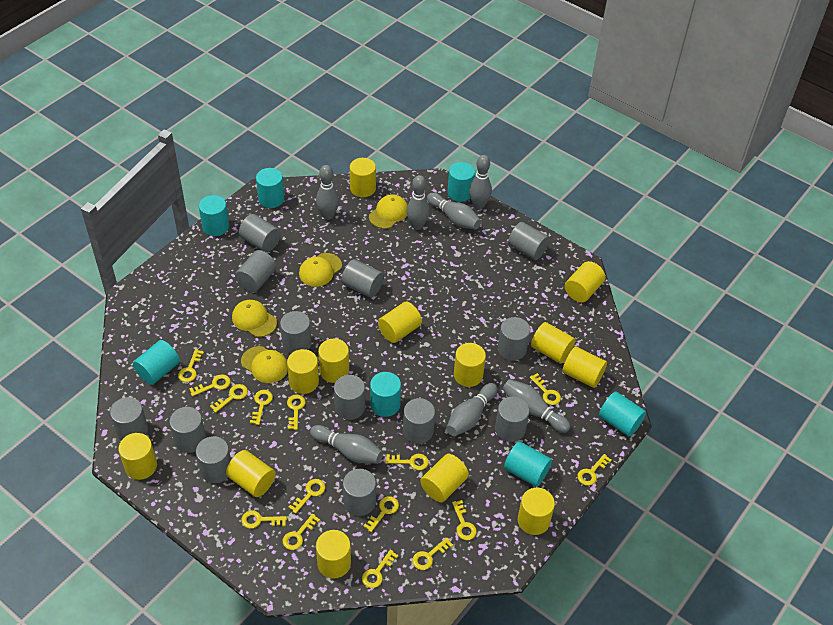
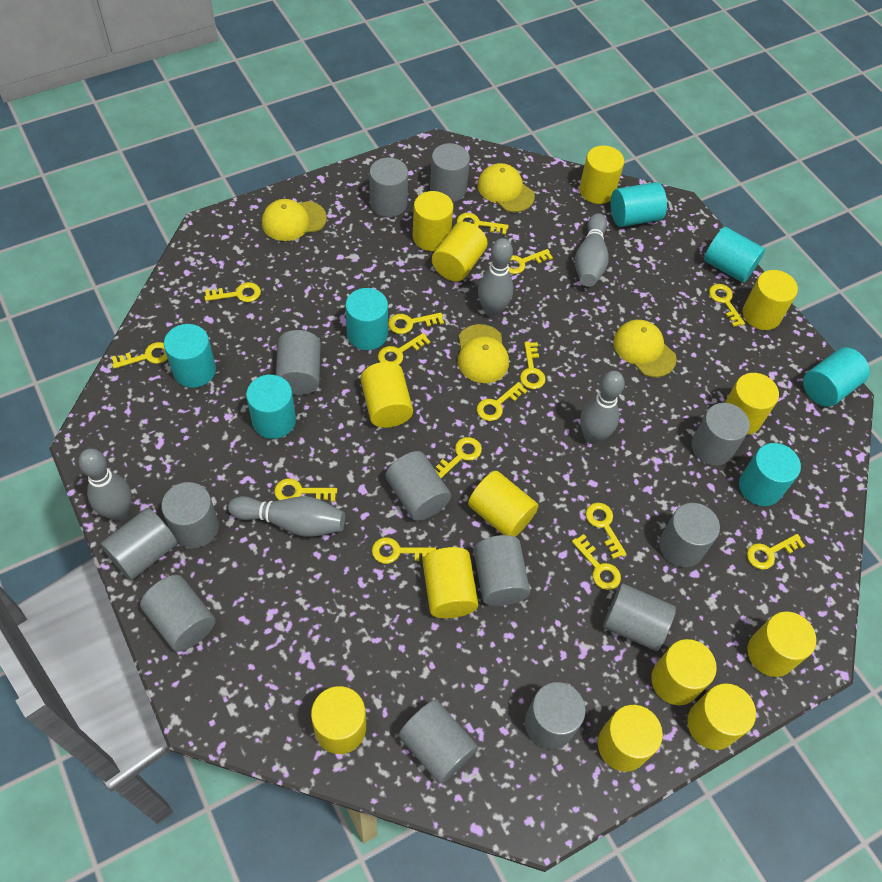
grey bowling pin: [310,425,383,464] [316,165,339,220] [406,175,430,230] [427,193,481,230] [446,383,498,436] [469,155,492,209] [503,379,570,433] = 7 -> [78,449,132,521] [228,496,345,537] [478,238,513,317] [575,213,609,287] [580,371,625,444] = 5

